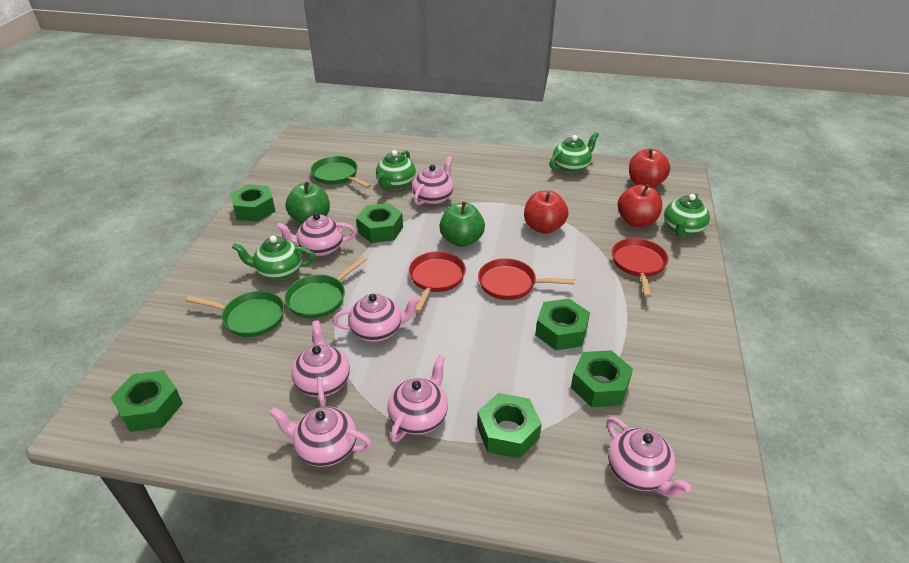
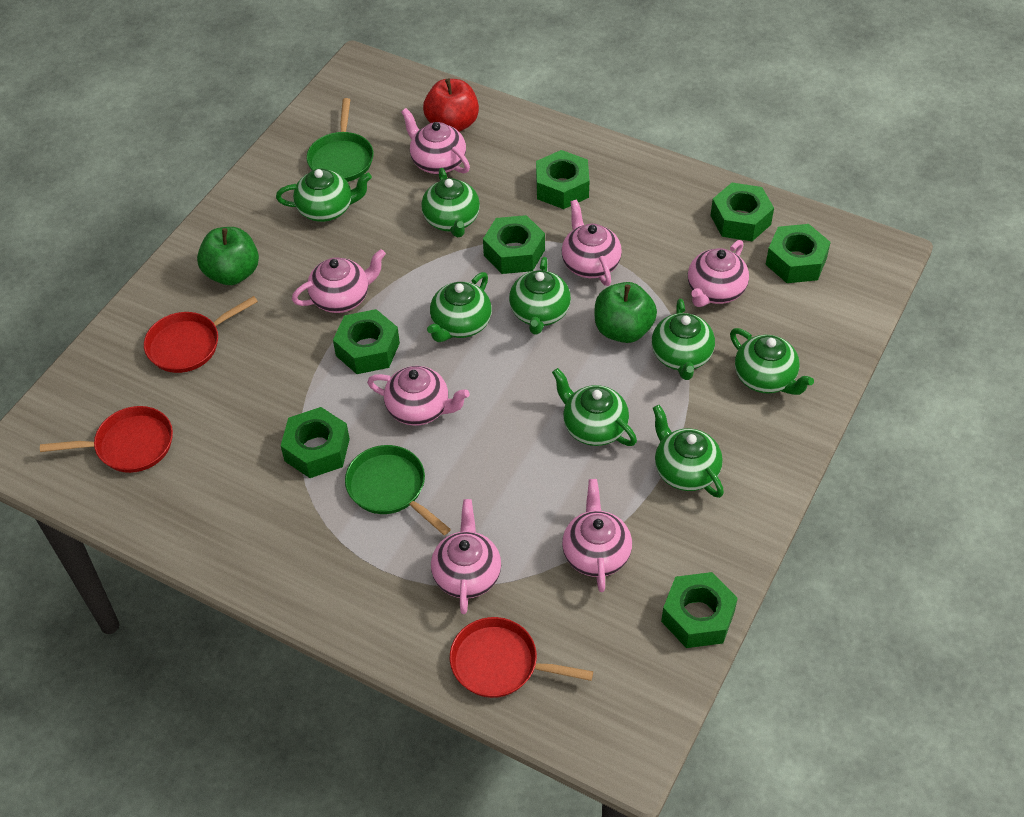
green nut: [111,370,183,432] [230,184,276,222] [356,203,403,243] [477,393,542,459] [535,298,590,350] [571,350,633,407] = 6 -> [281,407,350,478] [333,309,400,374] [483,215,545,274] [536,150,589,209] [661,572,738,648] [710,183,774,241] [765,224,831,283] = 7
green pan: [186,291,285,337] [285,256,367,319] [311,156,371,188] = 3 -> [307,98,374,182] [345,445,451,535] = 2
green teapot: [232,236,316,280] [376,150,416,190] [549,132,599,173] [664,193,710,236] = 4 -> [276,169,372,222] [421,168,480,237] [427,272,492,342] [509,257,571,335] [552,368,637,446] [652,298,715,380] [653,405,724,498] [730,328,814,395] = 8
red apple: [524,191,568,234] [618,184,662,227] [629,148,670,188] = 3 -> [423,78,479,132] = 1

